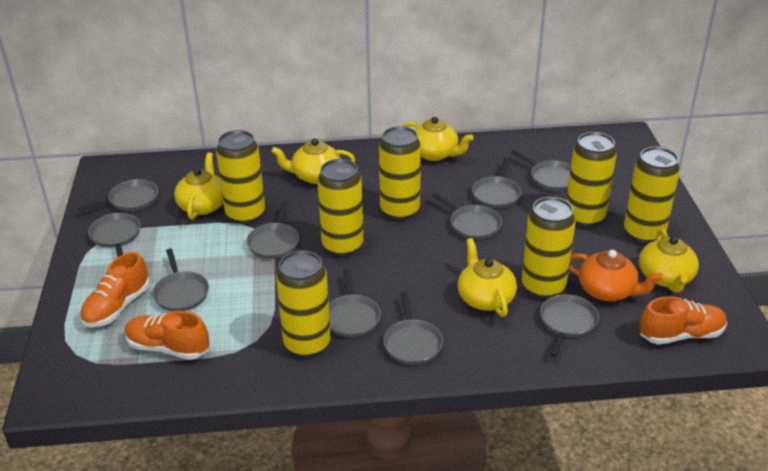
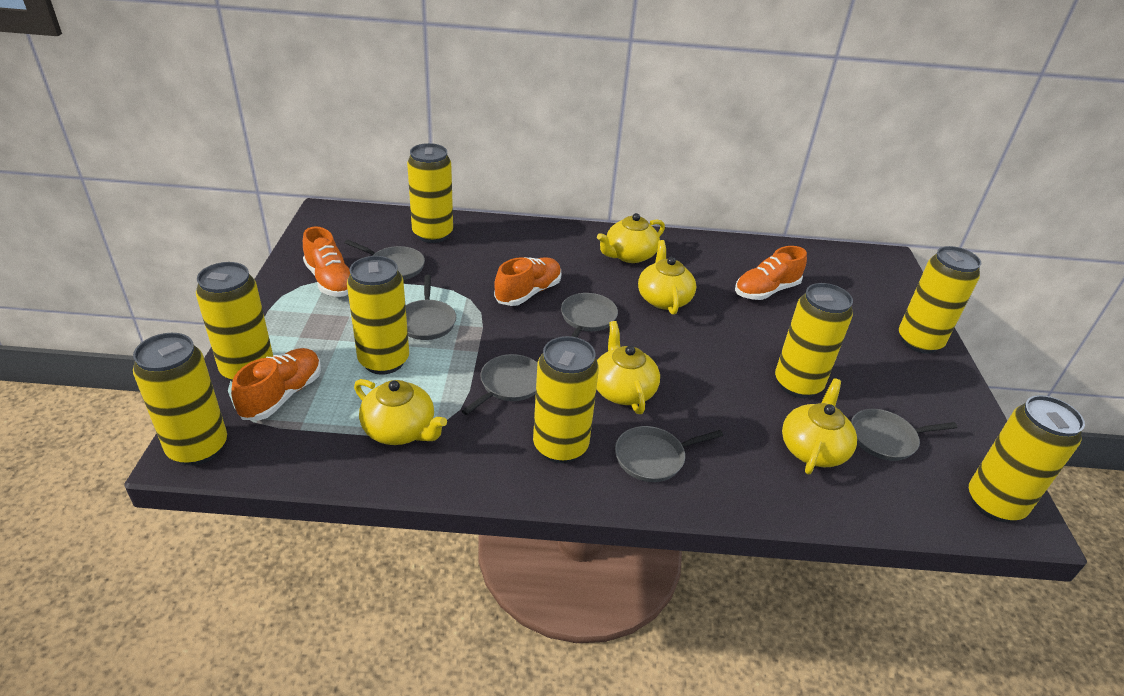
grey pan: [77,179,158,211] [88,213,141,257] [152,249,209,312] [246,201,299,259] [329,268,381,338] [383,292,443,365] [432,193,502,240] [472,157,521,208] [511,149,571,191] [540,294,599,357] = 10 -> [345,240,425,280] [406,275,456,340] [462,354,538,415] [561,293,618,338] [615,426,723,482] [851,409,957,461] = 6
orange shoe: [80,252,150,327] [125,311,209,360] [639,296,727,344] = 3 -> [231,348,321,420] [303,226,350,297] [494,257,561,306] [735,246,807,300] = 4
orange teapot: [569,250,663,301] = 1 -> none = 0
yellow can: [216,130,265,224] [276,251,331,358] [317,159,364,256] [379,126,421,220] [522,197,576,299] [566,132,617,227] [624,147,680,243] = 7 -> [133,333,227,466] [196,262,273,381] [347,256,409,375] [407,143,453,243] [533,336,599,463] [775,283,853,398] [899,246,981,354] [969,395,1085,522] = 8

